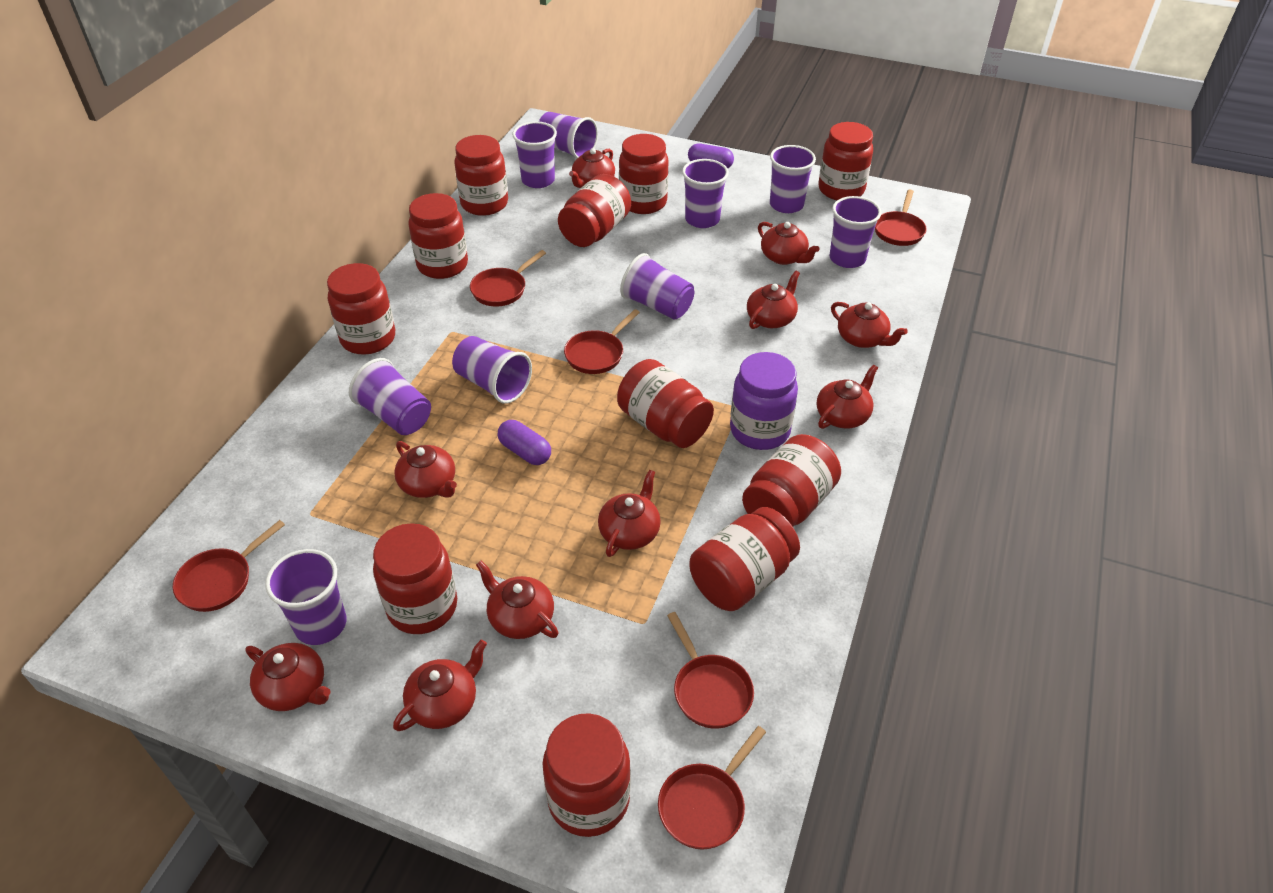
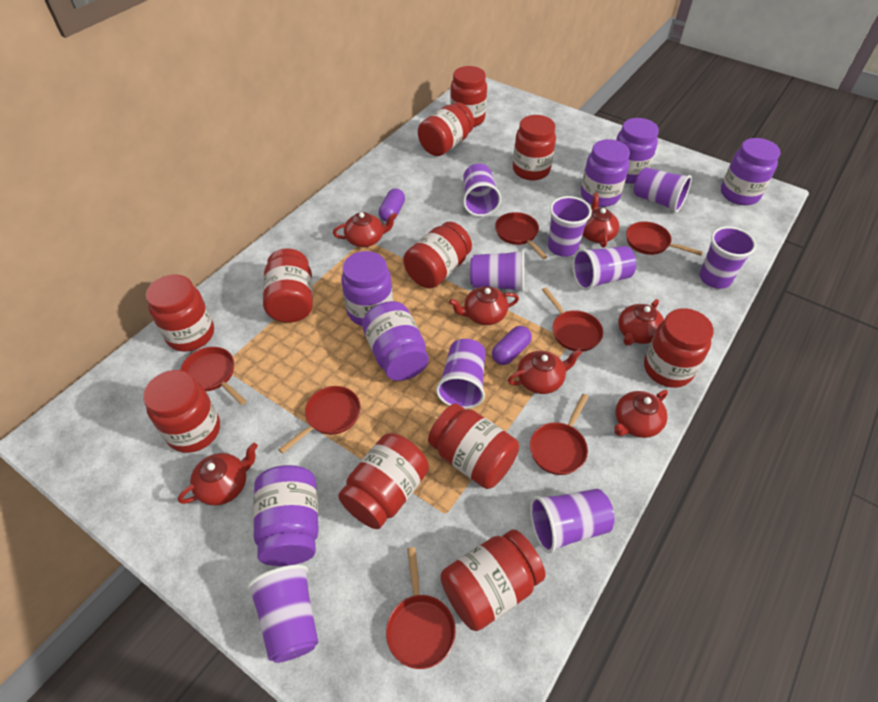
purple jar: [730,352,798,450] = 1 -> [253,465,319,566] [341,251,393,326] [362,301,429,381] [581,139,630,207] [616,118,659,184] [721,138,780,205] = 6
red pan: [173,520,285,612] [470,250,546,307] [564,309,640,374] [658,726,766,849] [667,612,754,729] [875,190,927,246] = 6 -> [180,347,246,405] [278,386,361,454] [386,547,456,669] [495,212,547,259] [530,394,589,475] [542,287,603,352] [626,221,703,256] = 7
red teapot: [245,643,331,711] [393,639,487,731] [394,441,457,498] [476,561,559,639] [569,148,615,188] [598,470,661,557] [747,271,800,329] [758,222,820,265] [817,365,878,429] [831,302,908,348] = 10 -> [178,443,258,506] [333,212,397,247] [449,286,519,325] [508,349,582,394] [583,193,619,248] [614,390,668,438] [618,299,664,346] = 7

